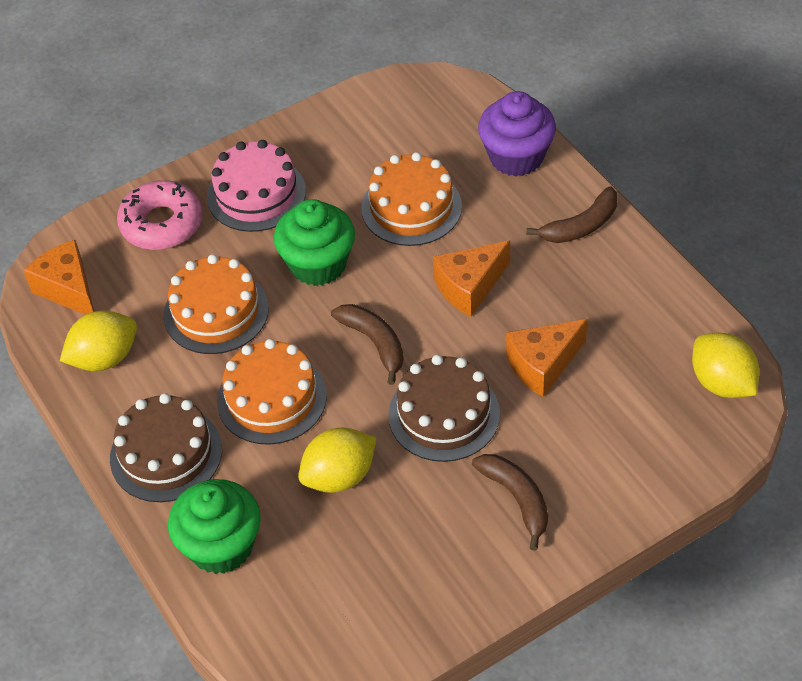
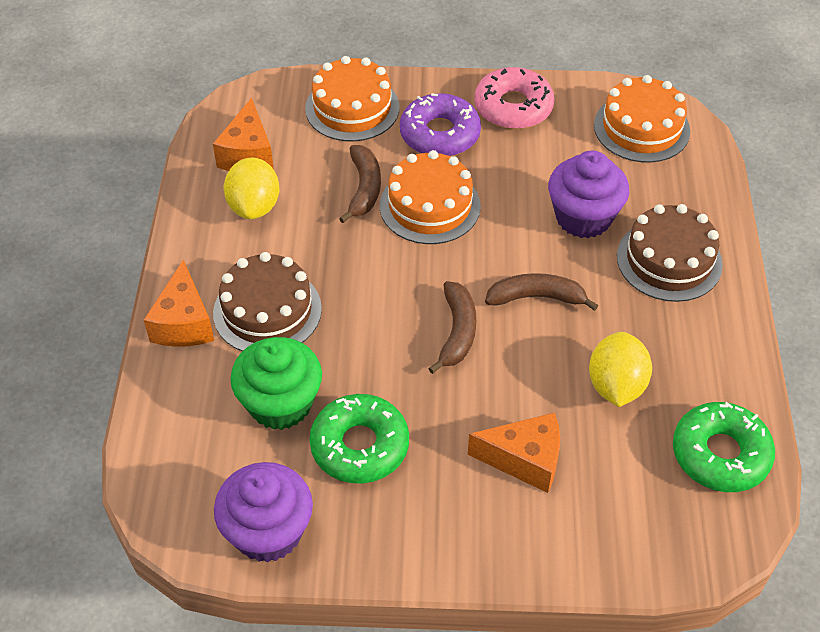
green cupcake: [168,479,261,574] [274,199,355,286] = 2 -> [230,337,322,430] = 1
green donut: none = 0 -> [309,394,409,483] [673,402,775,492] = 2
pink cake: [207,140,306,232] = 1 -> none = 0
purple cupcake: [478,91,556,176] = 1 -> [214,462,313,563] [548,151,629,238] = 2
purple donut: none = 0 -> [400,93,481,156] = 1
yellow lemon: [60,311,137,371] [298,427,377,493] [692,333,759,398] = 3 -> [224,158,279,219] [589,332,652,407] = 2

